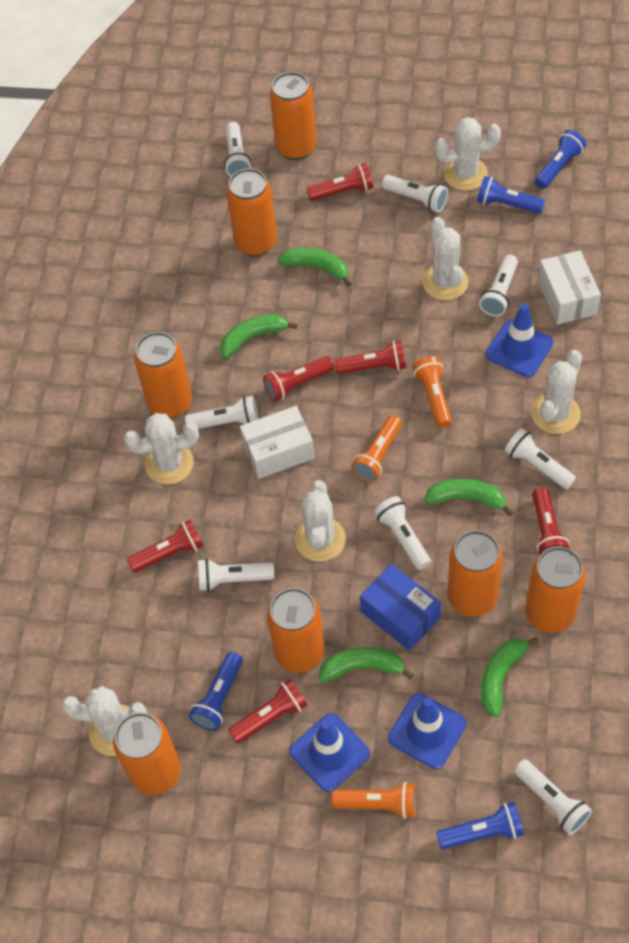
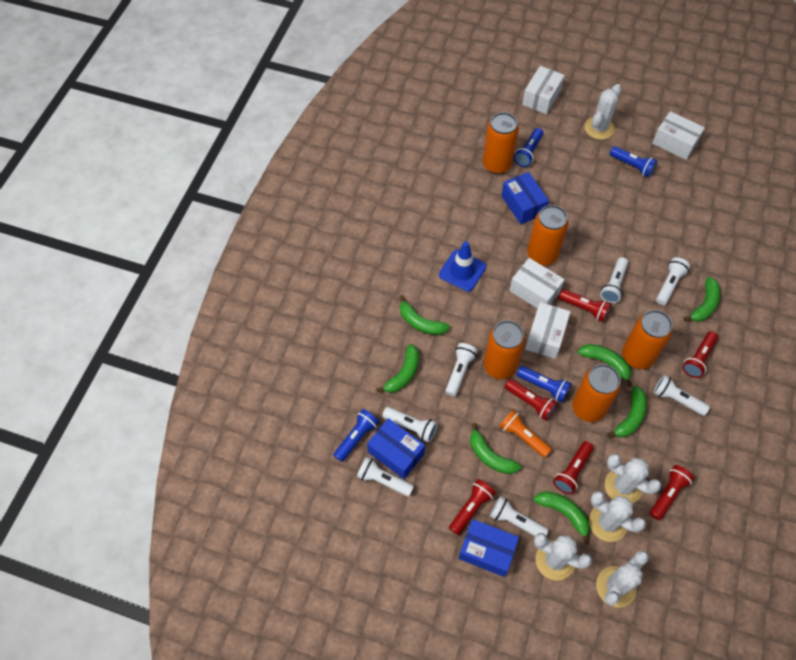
blue box: [360,564,441,651] = 1 -> [367,418,425,479] [458,519,519,577] [501,172,549,224] = 3
blue traffic cone: [289,713,370,792] [388,693,467,769] [485,304,553,377] = 3 -> [439,241,486,292] = 1
green banana: [220,314,298,358] [278,247,352,287] [319,647,414,682] [424,479,513,516] [481,637,539,717] = 5 -> [376,344,419,393] [400,295,450,335] [470,423,521,474] [533,491,590,544] [578,344,632,387] [607,386,647,437] [684,277,720,322] = 7
orange can: [113,712,181,795] [134,332,192,418] [226,168,277,257] [267,588,325,673] [270,72,316,160] [448,530,503,617] [525,547,585,633] = 7 -> [483,112,519,174] [484,320,525,379] [527,205,568,266] [572,364,621,422] [622,310,673,369] = 5
orange flashlight: [332,782,416,819] [351,415,402,482] [413,356,452,428] = 3 -> [500,410,552,457] = 1
white box: [240,406,315,479] [538,250,601,325] = 2 -> [509,258,565,309] [522,66,565,114] [525,302,571,359] [652,111,705,160] = 4
white cactus: [62,686,147,756] [124,413,199,484] [295,480,346,562] [422,217,468,300] [435,117,501,191] [531,350,582,434] = 6 -> [534,533,592,580] [585,84,622,140] [589,491,646,542] [596,551,649,608] [605,454,661,503] = 5
white flashlight: [185,396,258,429] [198,558,274,592] [224,122,252,177] [374,496,431,570] [382,175,448,213] [479,255,518,316] [505,428,576,489] [514,759,592,835] = 8 -> [357,457,414,497] [382,407,437,443] [445,343,478,396] [490,496,548,536] [600,257,628,303] [653,375,710,416] [656,257,690,305] = 7

